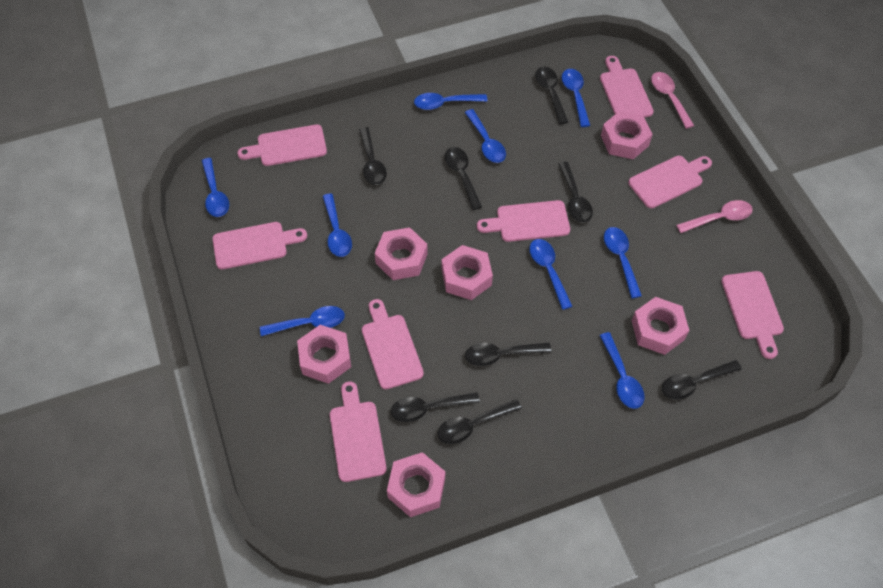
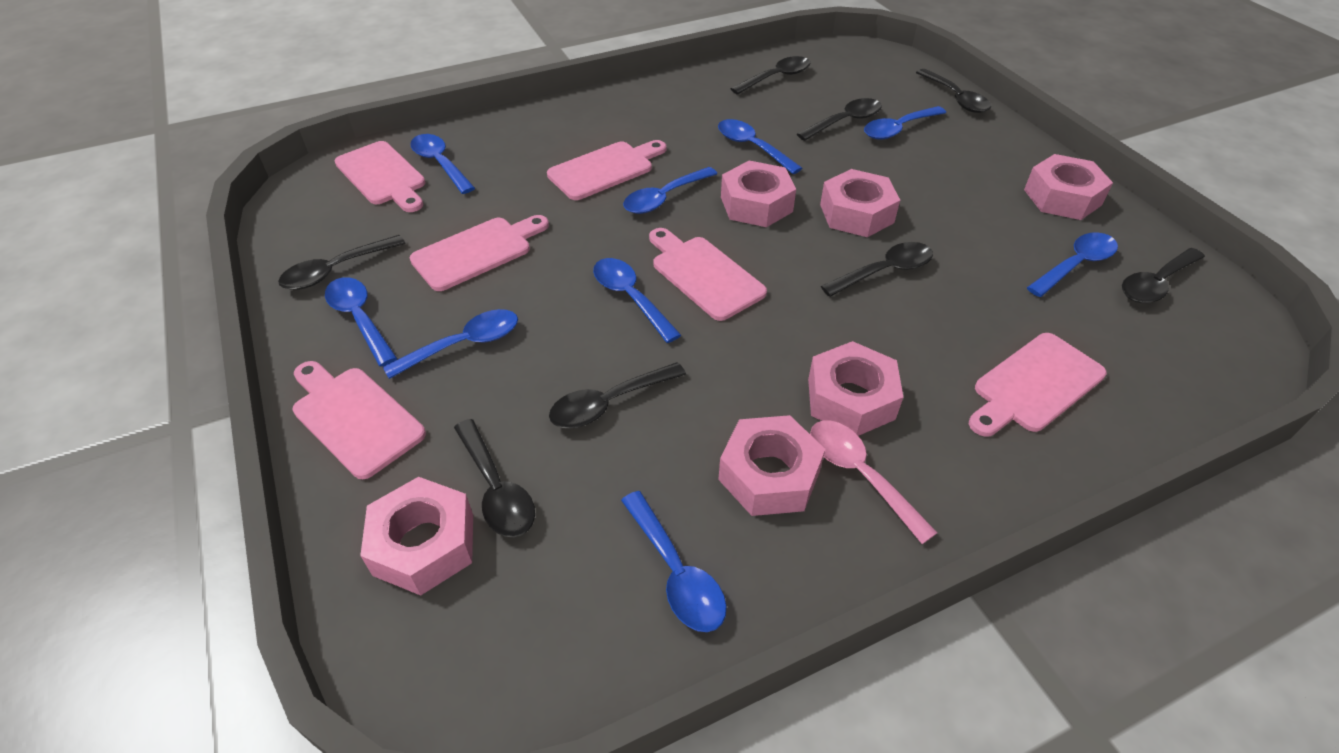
pink cutting board: [212,222,307,269] [237,124,327,166] [330,381,387,482] [362,299,424,389] [477,200,570,242] [600,56,654,118] [628,156,712,208] [721,271,784,359] = 8 -> [293,361,426,479] [335,141,425,212] [410,215,549,291] [547,140,666,200] [649,228,767,321] [969,333,1107,437] = 6
pink spoon: [651,72,694,129] [676,200,753,233] = 2 -> [810,421,938,544] = 1

